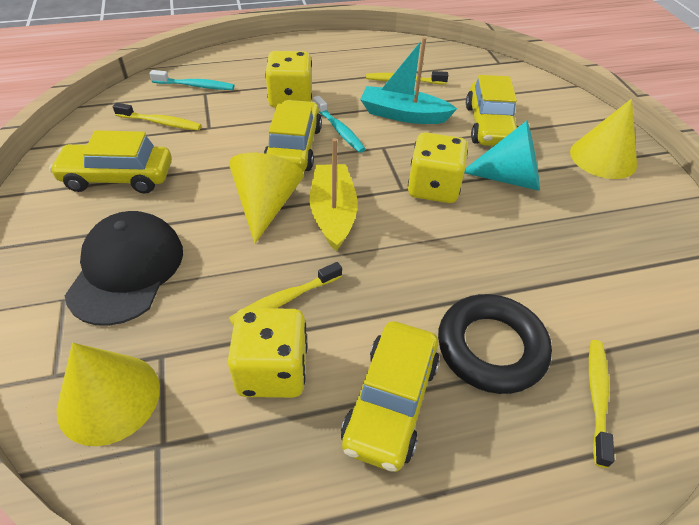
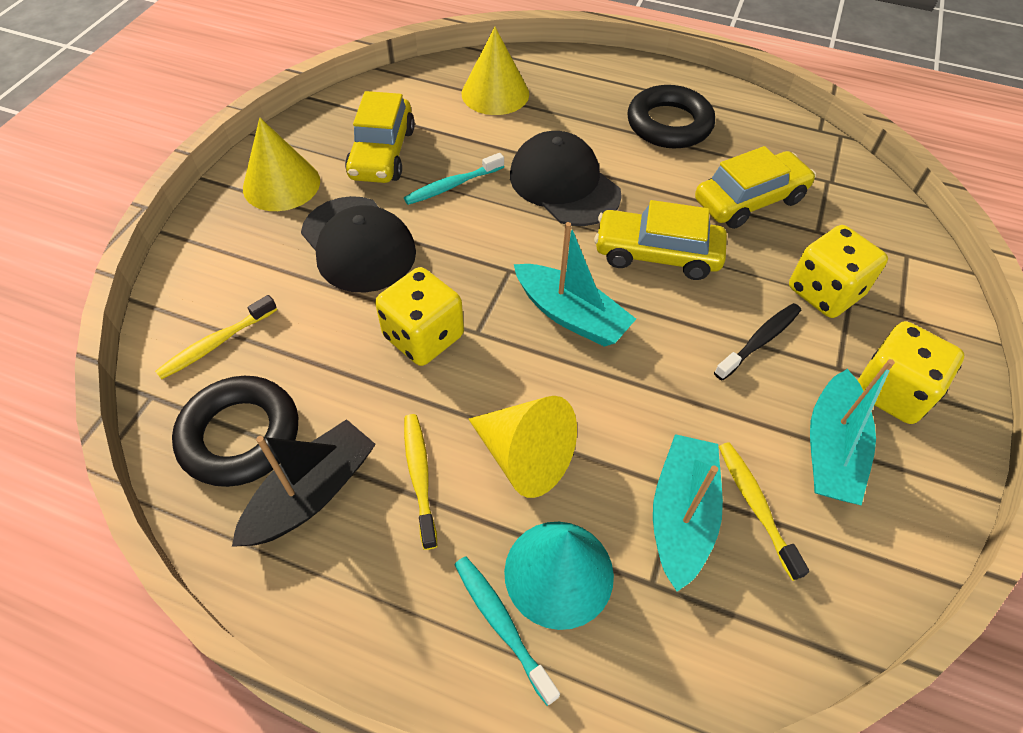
black boat: none = 0 -> [232,419,376,547] = 1
black cap: [65,211,183,326] = 1 -> [301,196,416,293] [510,131,622,226] = 2
black ring: [438,294,552,394] = 1 -> [172,376,298,487] [628,85,715,148] = 2
black toothbrush: none = 0 -> [714,303,801,380] = 1
turquoise boat: [360,37,457,124] = 1 -> [514,222,636,347] [653,434,723,592] [810,359,895,505] = 3
yellow boat: [310,138,358,251] = 1 -> none = 0
yellow car: [49,130,172,194] [264,100,322,172] [341,321,440,472] [466,75,519,146] = 4 -> [345,91,415,183] [594,200,727,280] [695,146,816,229] = 3
yellow toothbrush: [113,103,201,131] [229,262,342,326] [366,71,448,84] [589,340,615,468] = 4 -> [155,295,277,379] [404,414,438,550] [719,442,810,581] = 3

